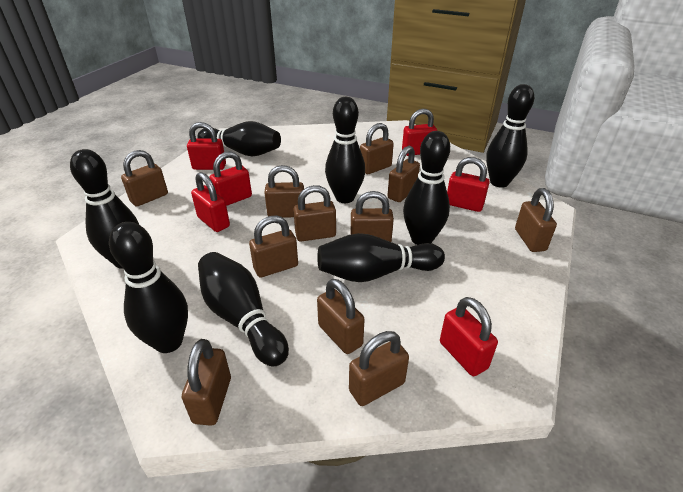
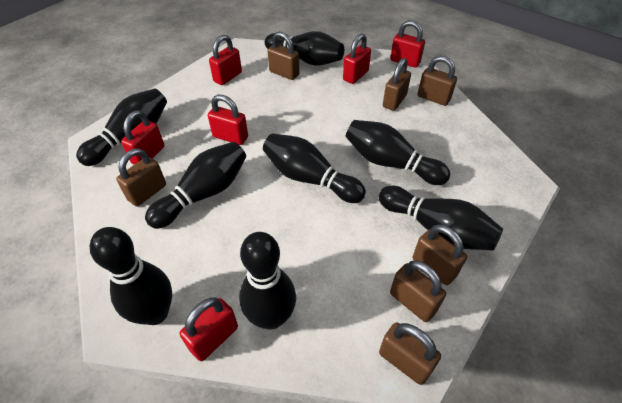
brown padlock: [121,150,168,207] [182,339,231,426] [249,215,298,278] [264,165,304,218] [293,185,336,242] [317,279,365,354] [349,331,409,406] [350,191,394,242] [360,123,394,174] [387,146,420,202] [515,188,557,252] = 11 -> [116,148,166,206] [268,32,299,80] [379,322,441,385] [383,58,411,111] [390,260,446,322] [413,224,467,285] [418,56,457,106] = 7

